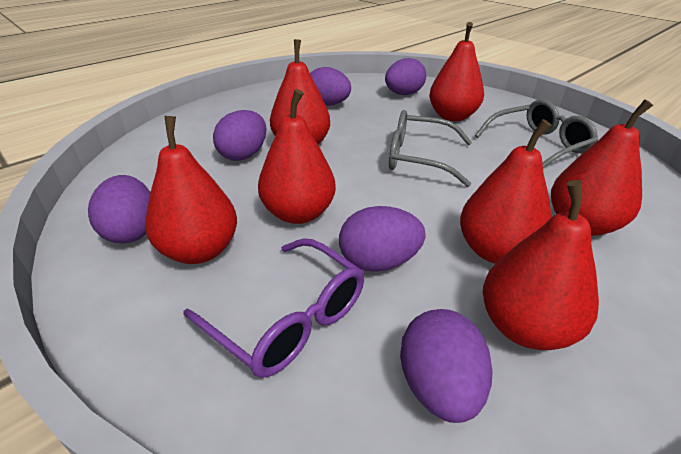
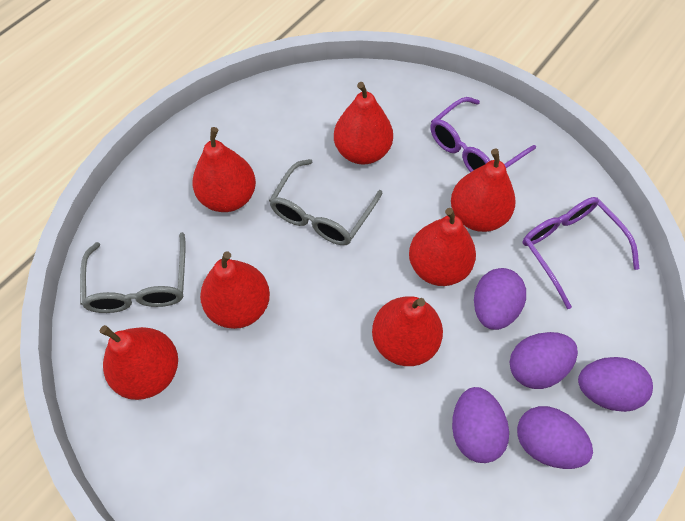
purple egg: [88,175,151,243] [213,110,266,161] [310,67,351,106] [339,206,426,272] [385,58,426,95] [400,309,493,423] = 6 -> [452,387,509,463] [474,268,526,330] [510,332,578,389] [517,406,593,469] [578,357,653,412] = 5
purple glasses: [183,238,364,378] = 1 -> [431,97,536,172] [522,197,640,309] = 2

